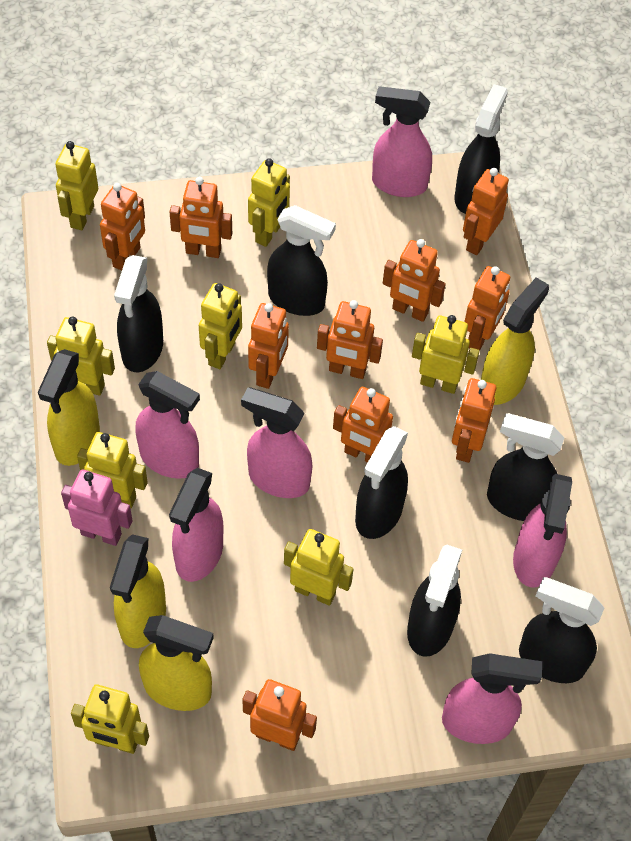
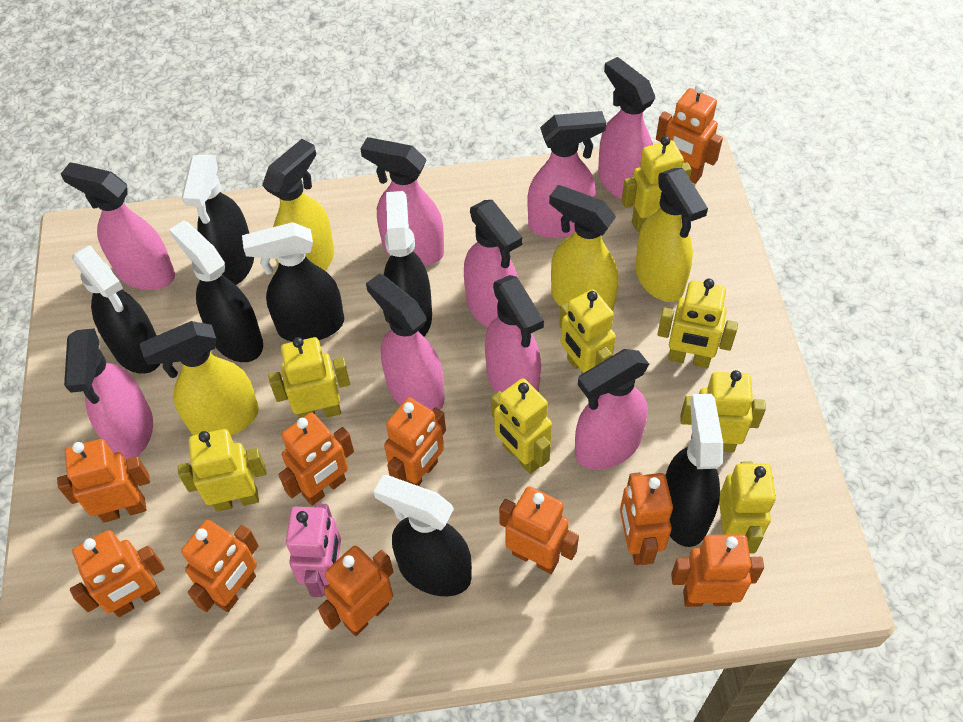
pink spray bottle: [135,371,200,479] [169,468,223,582] [241,387,312,498] [372,86,432,197] [442,653,542,744] [513,474,572,588] = 6 -> [61,163,175,290] [64,328,153,459] [360,137,444,265] [366,273,445,410] [464,200,523,327] [485,275,544,393] [527,111,606,238] [575,349,649,470] [598,57,655,200] = 9

